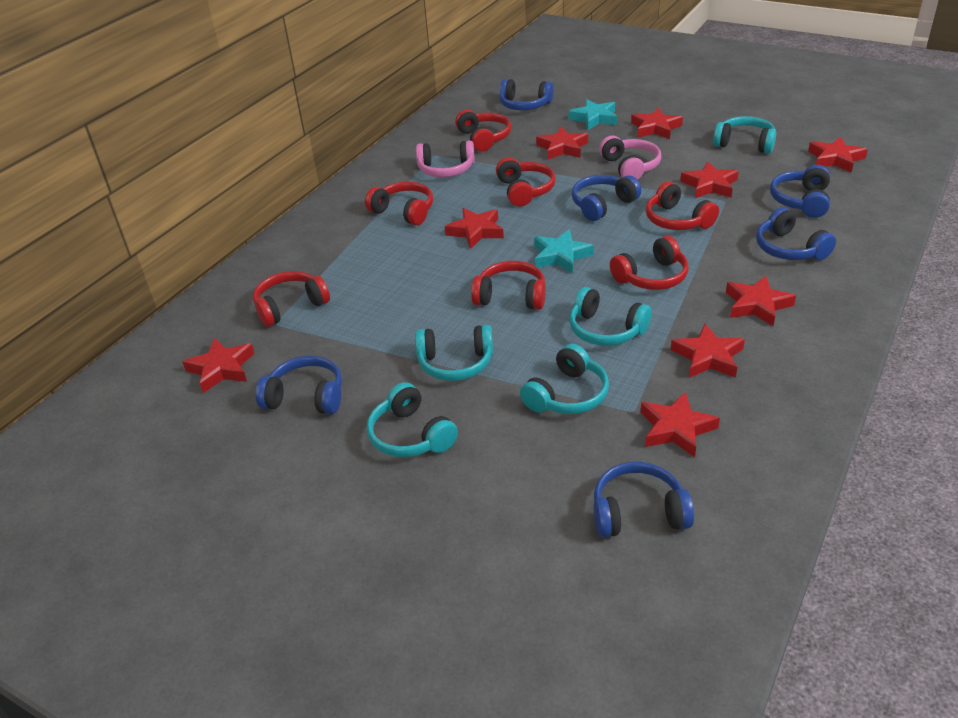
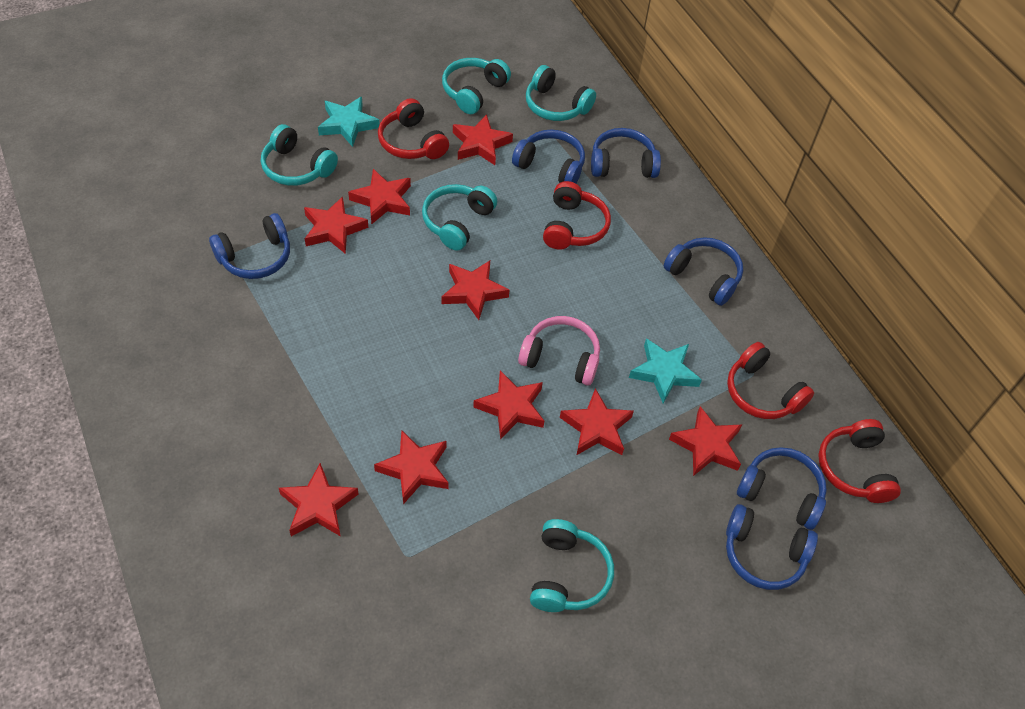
pink headphones: [416,141,475,177] [599,136,661,180] = 2 -> [518,316,600,386] = 1
red headphones: [253,271,330,327] [365,181,433,225] [455,110,511,152] [471,261,546,310] [496,157,556,207] [610,236,689,290] [646,182,719,230] = 7 -> [378,98,449,159] [543,181,611,250] [727,342,814,419] [818,419,901,503] = 4

